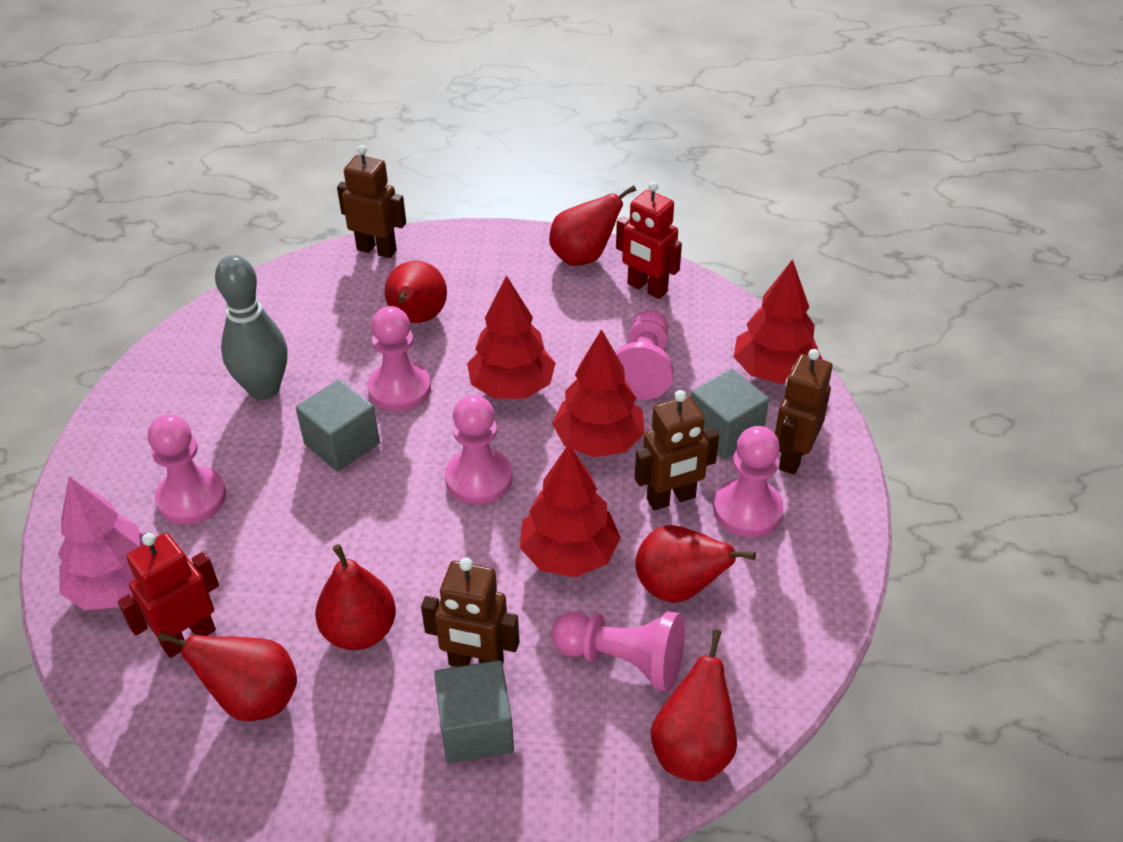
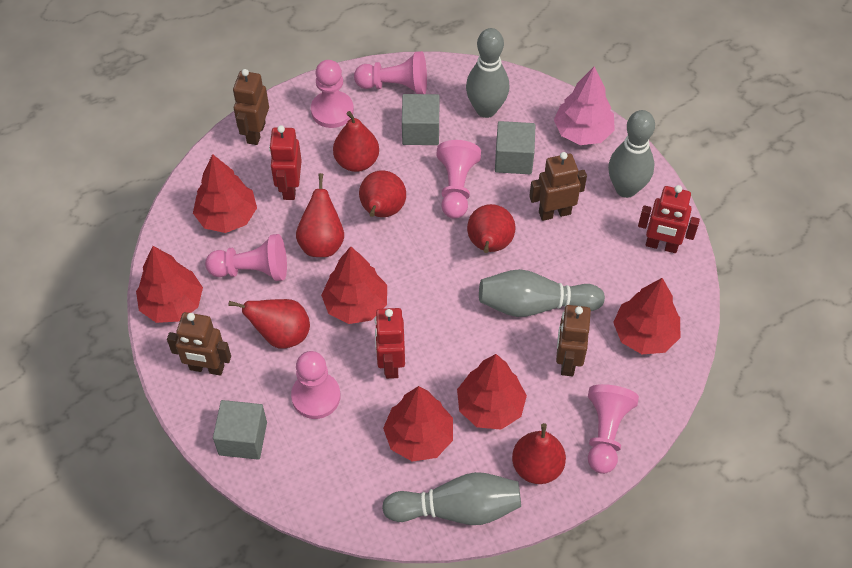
grey bowling pin: [215,255,287,400] = 1 -> [382,472,521,525] [466,28,509,118] [479,269,605,317] [608,110,655,198] = 4
red robot: [118,533,219,658] [616,182,682,299] = 2 -> [269,125,302,200] [375,308,405,379] [638,185,700,253] = 3
red tree: [467,275,556,399] [520,444,621,577] [552,329,645,457] [733,259,822,384] = 4 -> [136,246,203,323] [193,154,257,233] [321,246,387,324] [383,386,453,462] [457,354,527,430] [613,278,681,354] = 6

